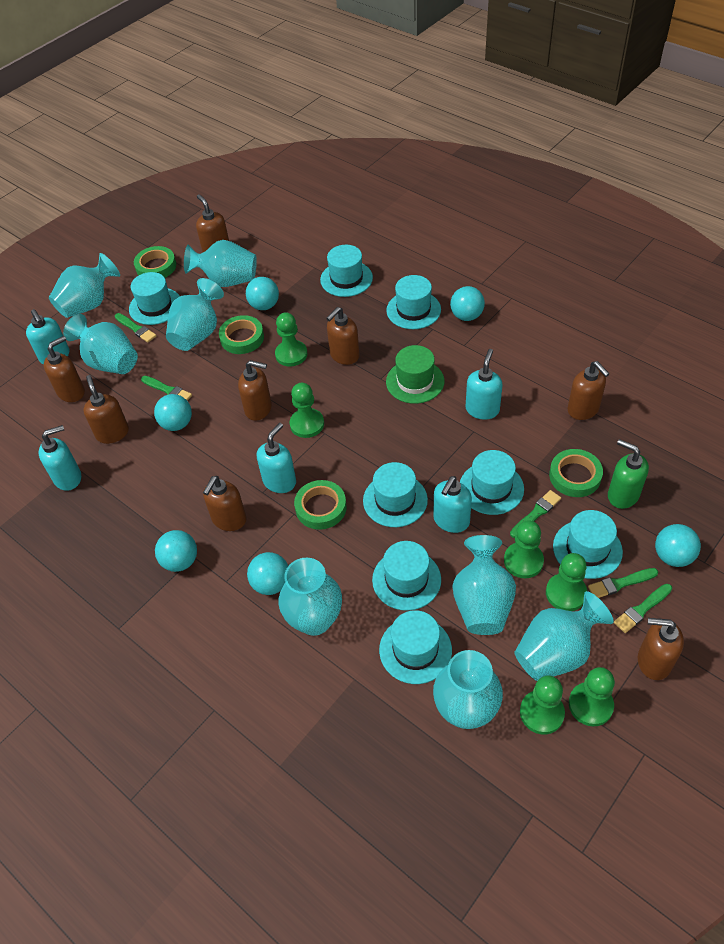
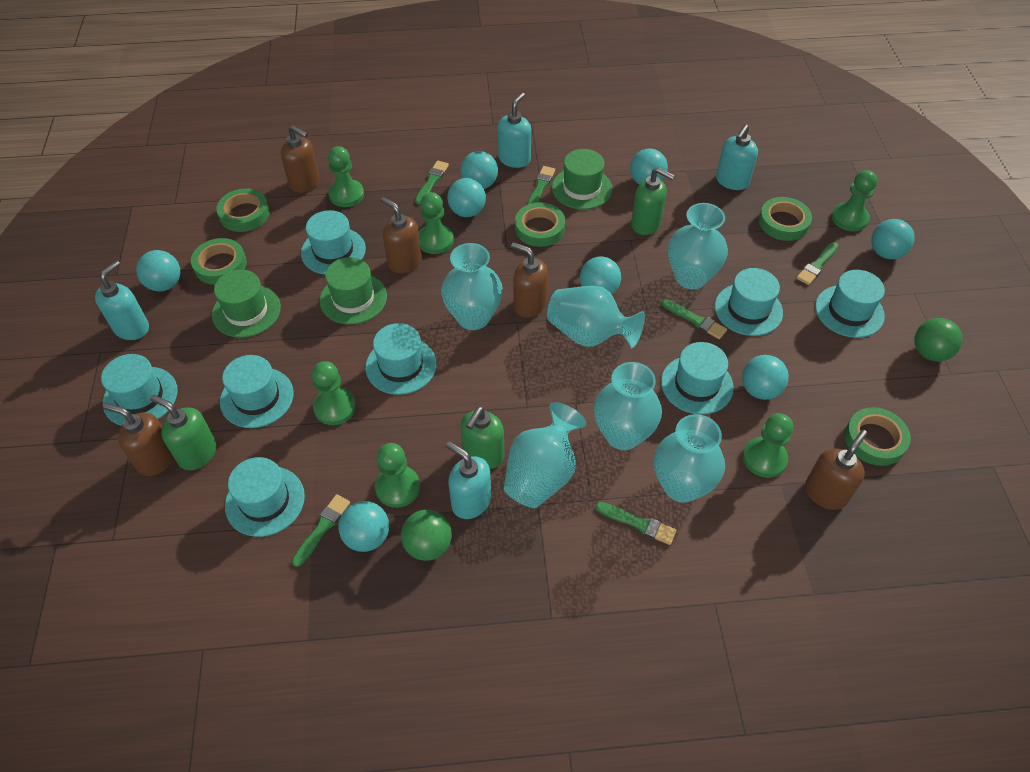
brown soap dispenser: [43,336,85,402] [83,375,129,444] [196,194,229,252] [203,476,247,531] [238,360,272,421] [326,307,360,365] [568,361,610,420] [638,618,684,680] = 8 -> [103,403,173,476] [281,125,319,193] [381,197,422,273] [511,242,548,318] [805,430,867,510] = 5
green ball: none = 0 -> [401,510,452,561] [914,318,962,361] = 2
green brush: [115,313,156,343] [141,376,192,401] [510,490,561,538] [588,568,658,598] [614,584,672,633] = 5 -> [292,494,350,567] [415,161,449,205] [527,166,555,205] [596,502,676,545] [662,299,727,339] [797,242,839,285] = 6
green hat: [386,345,444,404] = 1 -> [212,269,281,338] [320,257,387,325] [552,149,612,210] = 3
green soap dispenser: [608,439,649,509] = 1 -> [150,395,216,470] [460,406,504,469] [631,167,675,235] = 3
green tape: [134,246,176,278] [219,315,264,354] [294,480,347,530] [549,449,603,497] = 4 -> [191,238,247,285] [216,189,270,232] [515,202,565,247] [759,197,812,241] [845,407,911,466] = 5
turquoise ball: [154,394,192,431] [155,530,197,572] [246,277,279,310] [247,552,288,595] [450,286,485,321] [655,524,701,567] = 6 -> [136,250,180,291] [338,501,389,552] [447,178,486,217] [461,151,498,189] [580,257,621,295] [630,149,668,184] [742,355,789,400] [871,219,915,259] = 8
turquoise soap dispenser: [26,309,69,365] [39,425,81,491] [257,423,296,493] [433,476,472,533] [465,349,503,420] = 5 -> [95,260,149,340] [446,441,491,519] [498,92,531,168] [716,125,758,190] = 4
turquoise vase: [49,253,120,318] [63,314,138,374] [166,278,224,351] [184,240,257,287] [279,558,342,636] [433,650,503,729] [453,535,516,635] [514,591,614,681] = 8 -> [441,243,503,330] [504,402,586,508] [547,286,645,348] [594,362,662,450] [654,414,725,503] [668,203,728,289] = 6

